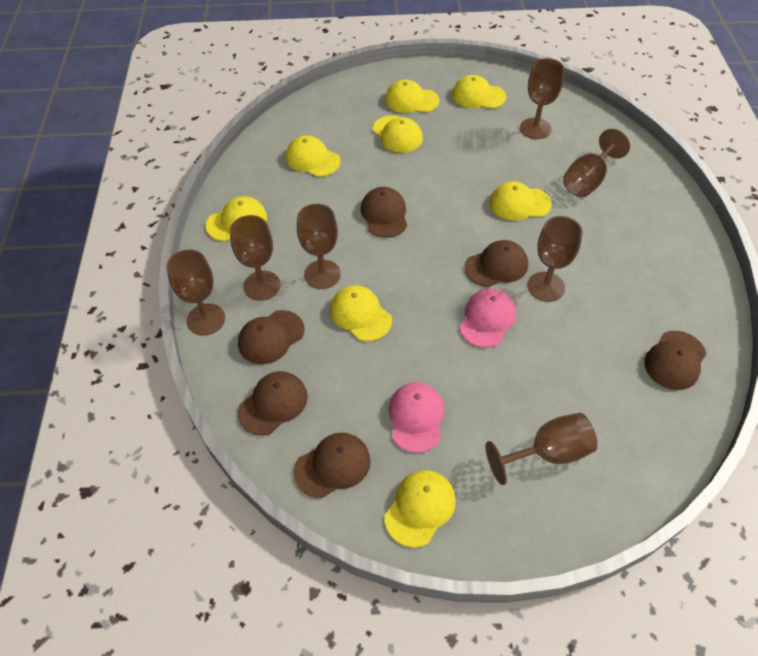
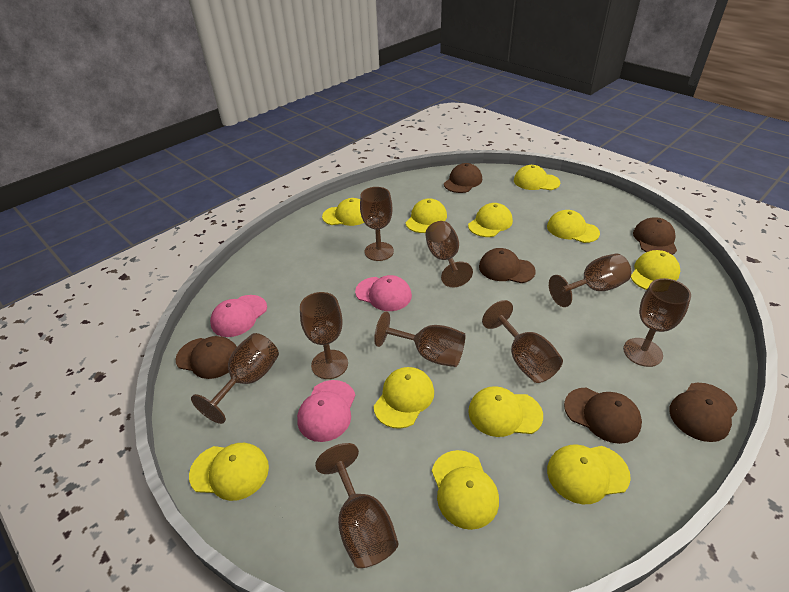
brown goblet: [166,249,225,335] [230,215,280,301] [297,204,341,289] [485,413,597,485] [520,58,565,139] [527,216,582,302] [563,129,630,197] = 7 -> [191,333,279,424] [300,292,348,379] [315,443,399,568] [360,187,394,261] [374,311,466,367] [425,221,473,287] [482,300,563,383] [549,253,632,307] [623,278,691,367] = 9
pink cap: [389,382,445,453] [459,289,516,348] = 2 -> [210,295,267,337] [297,380,356,442] [355,275,412,311] = 3
yellow cap: [206,196,267,241] [286,135,340,177] [330,285,392,341] [373,115,423,153] [385,80,439,113] [385,470,456,547] [452,75,506,109] [490,181,552,221] = 8 -> [189,443,269,501] [322,198,364,226] [374,367,434,429] [406,198,447,233] [432,450,499,530] [468,203,513,237] [468,386,543,437] [514,165,560,190] [547,210,600,243] [547,444,631,504] [631,250,680,290] = 11

